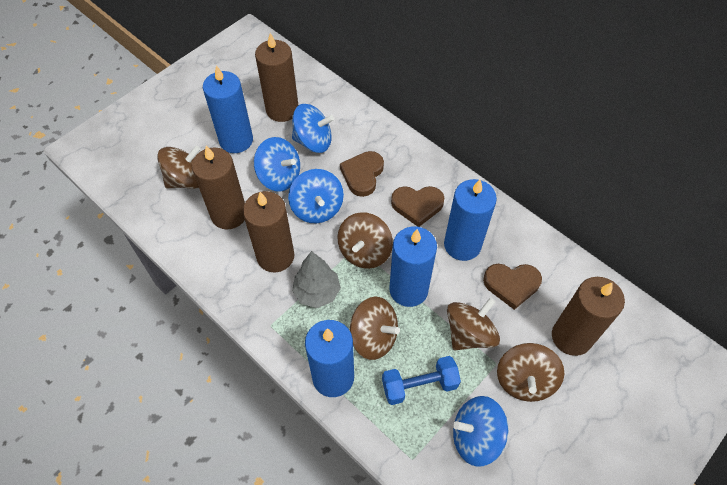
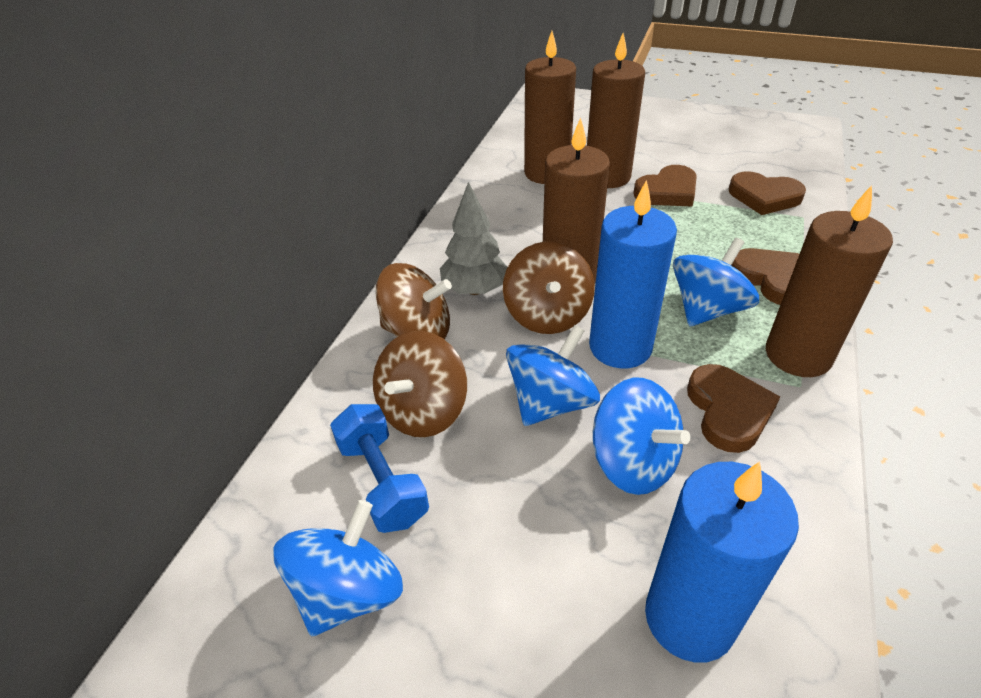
blue candle: [203,65,253,153] [305,320,354,397] [389,226,437,307] [444,179,497,261] = 4 -> [589,180,677,369] [645,461,799,662] = 2
brown heart: [340,151,384,197] [391,186,444,227] [483,264,542,310] = 3 -> [633,165,697,207] [687,364,780,453] [729,171,806,215] [731,248,799,305] = 4
brown spinning top: [157,146,201,189] [337,212,393,269] [350,297,400,360] [447,297,500,350] [497,343,564,402] = 5 -> [373,331,467,437] [376,263,452,340] [503,241,595,334] = 3

